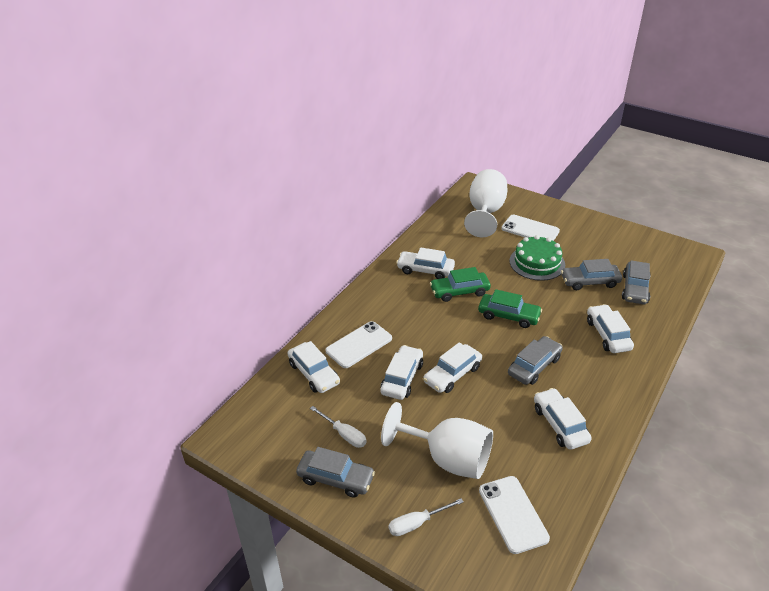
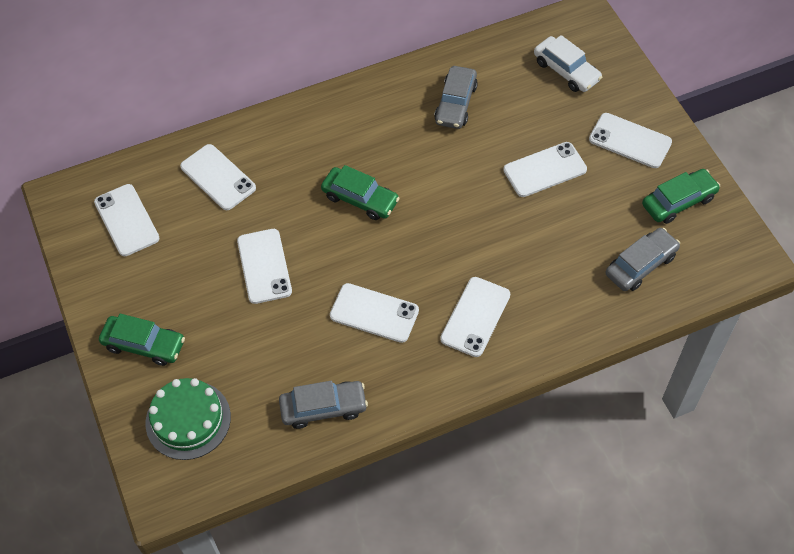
green car: [430,267,491,302] [478,289,542,328] = 2 -> [99,313,185,366] [321,165,400,220] [642,169,720,224] = 3
grey car: [296,447,375,498] [508,336,563,385] [561,259,622,290] [622,261,651,304] = 4 -> [279,381,368,429] [434,66,478,129] [605,228,680,291] = 3
white car: [287,341,340,393] [380,345,423,400] [396,247,455,279] [423,342,482,393] [534,388,592,450] [587,304,634,353] = 6 -> [534,35,602,92] = 1
white goblet: [381,402,493,479] [464,169,507,237] = 2 -> none = 0
white phone: [325,321,392,368] [479,476,550,554] [501,215,560,241] = 3 -> [94,184,159,256] [180,144,256,210] [237,229,292,304] [330,283,419,343] [440,277,510,357] [503,142,587,197] [589,113,672,168] = 7
white screwdriver: [310,406,366,448] [389,498,463,536] = 2 -> none = 0

